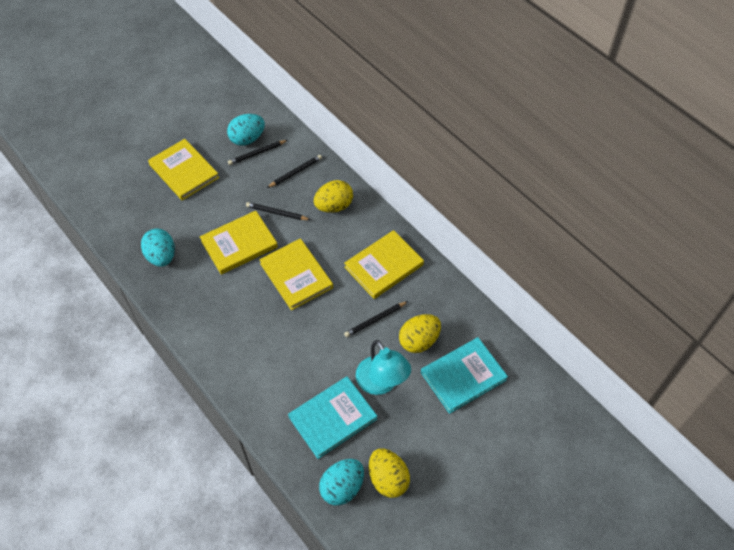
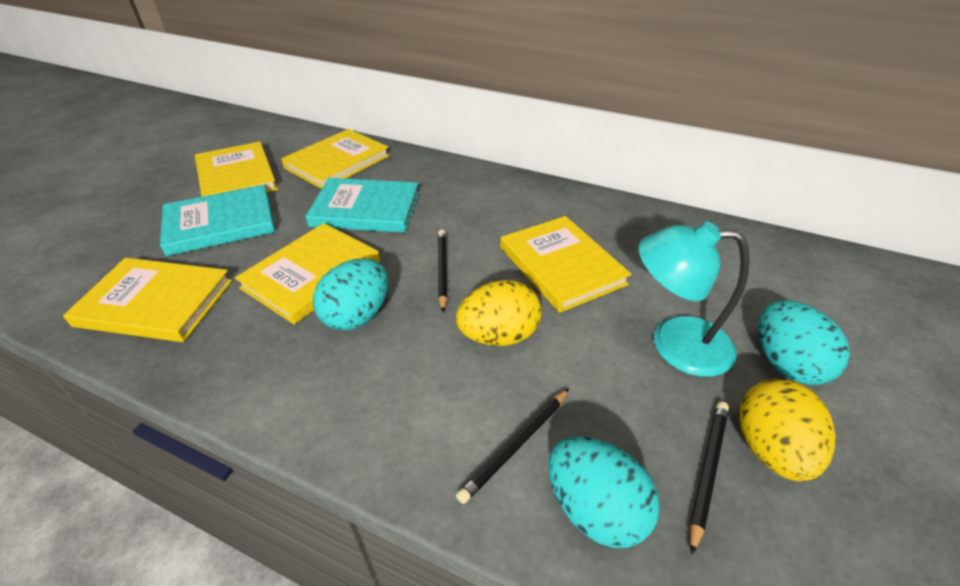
black pencil: [228,140,288,165] [246,202,311,220] [267,155,322,188] [344,301,408,337] = 4 -> [438,229,448,312] [456,388,569,504] [690,401,729,555] = 3
yellow book: [148,139,219,201] [200,211,278,275] [259,239,333,310] [344,230,424,299] = 4 -> [63,258,232,342] [195,141,278,197] [235,223,380,324] [281,129,390,189] [500,216,632,313] = 5
yellow egg: [314,180,353,213] [369,449,410,498] [399,314,441,353] = 3 -> [456,280,541,346] [739,379,836,481] = 2

